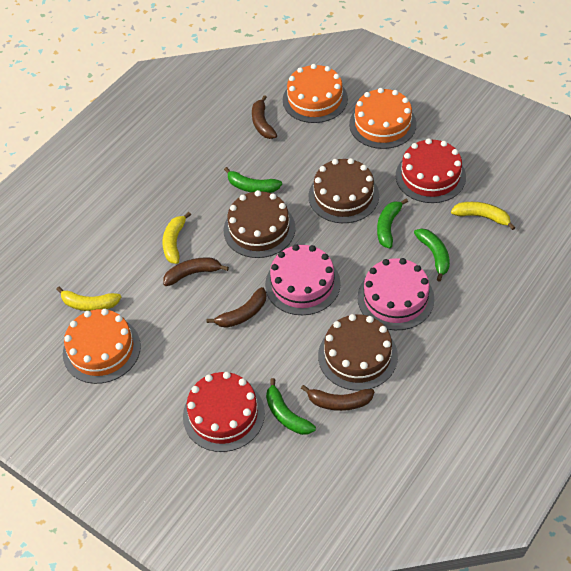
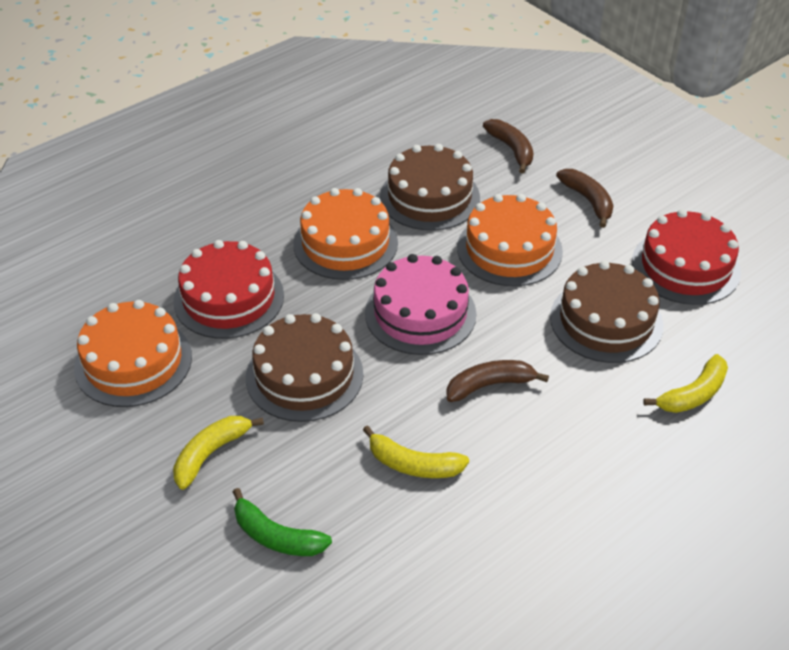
brown banana: [163,257,229,286] [206,287,266,328] [252,95,277,139] [301,385,375,411] = 4 -> [446,360,549,402] [483,119,534,173] [556,169,613,228] = 3
green banana: [224,167,282,193] [266,378,316,435] [377,199,408,248] [414,229,450,282] = 4 -> [233,488,332,556] = 1
pink cake: [265,244,341,315] [357,258,434,330] = 2 -> [365,254,477,355] = 1

